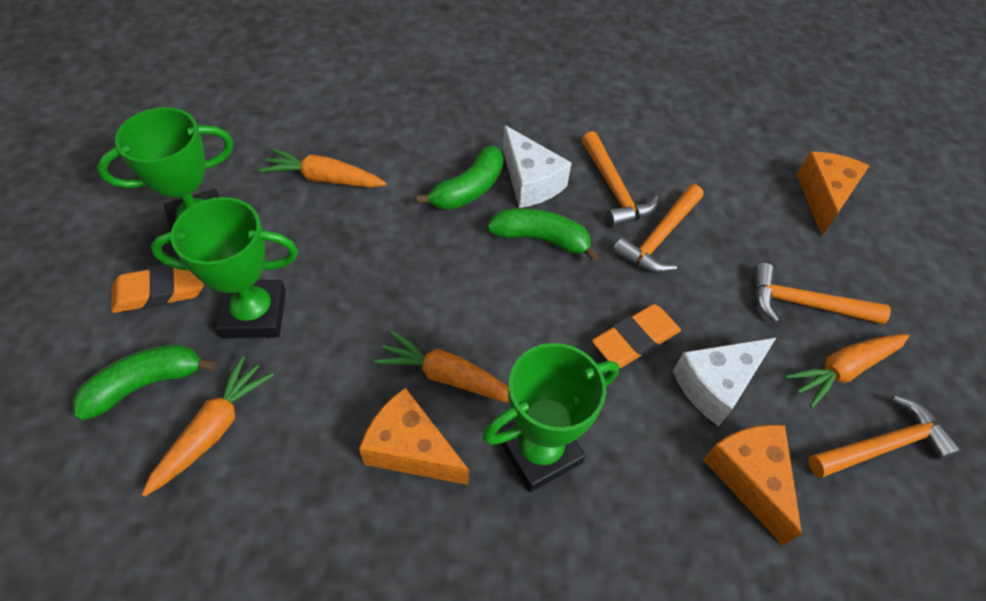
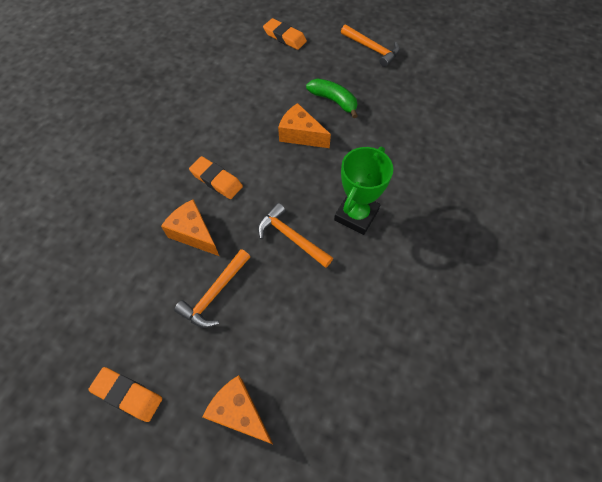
green banana: [73,344,216,421] [416,145,504,210] [487,208,599,262] = 3 -> [306,78,358,118] = 1
green trophy: [97,107,234,231] [151,197,298,339] [483,343,619,492] = 3 -> [334,146,393,235] = 1
orange carrot: [142,356,274,497] [259,148,387,188] [374,331,509,402] [785,334,909,408] = 4 -> none = 0
orange eraser: [111,264,204,313] [592,304,681,368] = 2 -> [88,367,162,422] [189,156,243,199] [263,18,307,50] = 3
orange hammer: [581,131,659,227] [612,184,704,273] [754,263,891,324] [808,395,960,478] = 4 -> [174,249,250,328] [258,203,333,268] [341,24,400,67] = 3
white cheese: [503,125,572,208] [673,338,776,426] = 2 -> none = 0

